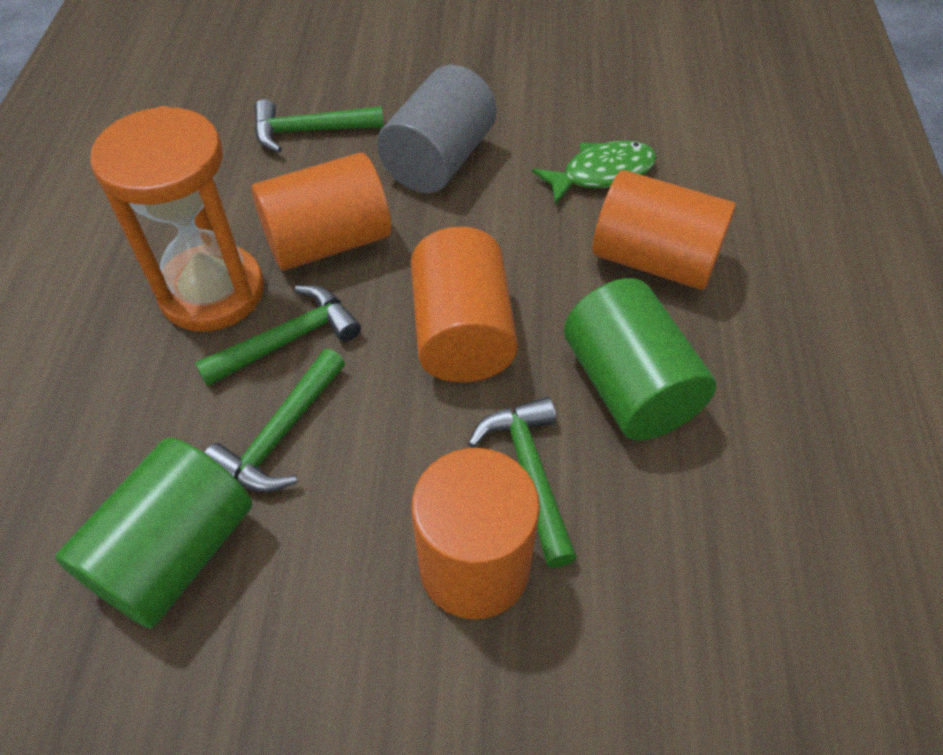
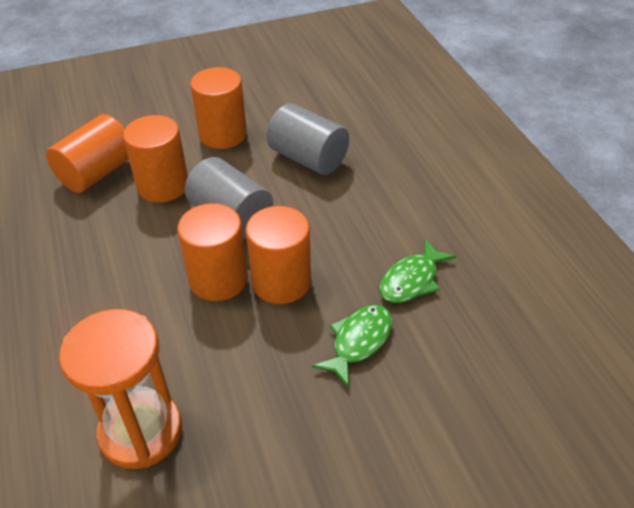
green cylinder: [55,437,252,629] [564,278,716,441] = 2 -> none = 0
green fish: [532,141,656,205] = 1 -> [312,305,392,388] [379,239,456,303] = 2
green hammer: [195,285,361,387] [204,349,345,493] [255,99,384,153] [468,397,577,568] = 4 -> none = 0
grey cylinder: [377,65,497,193] = 1 -> [185,157,273,239] [267,103,349,175] = 2
orange cylinder: [251,153,391,270] [411,227,518,382] [411,448,540,619] [592,170,736,290] = 4 -> [46,114,129,193] [123,115,188,203] [177,203,248,301] [190,67,247,149] [246,206,311,304] = 5

